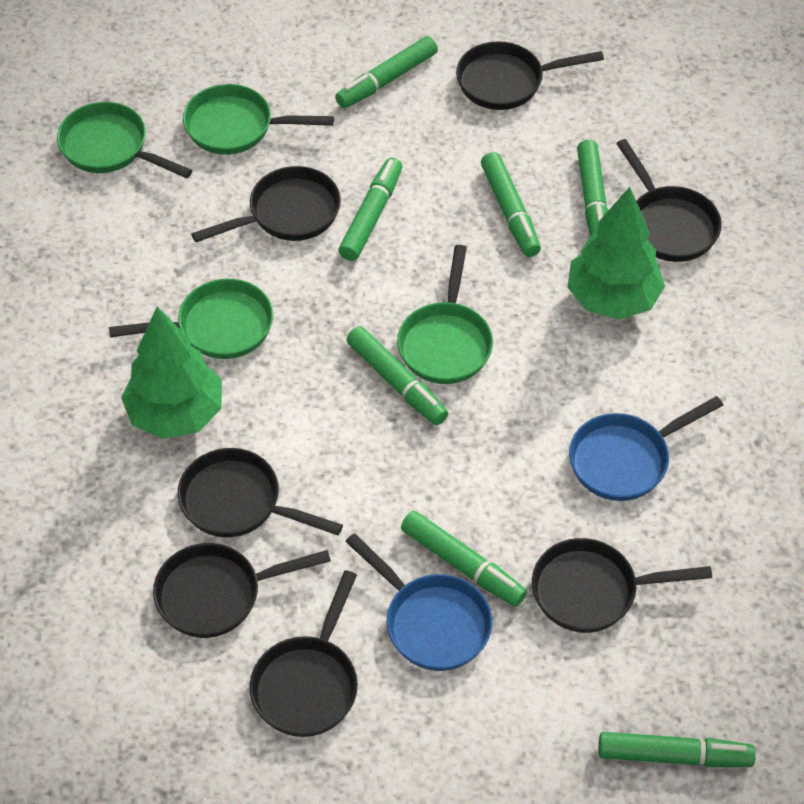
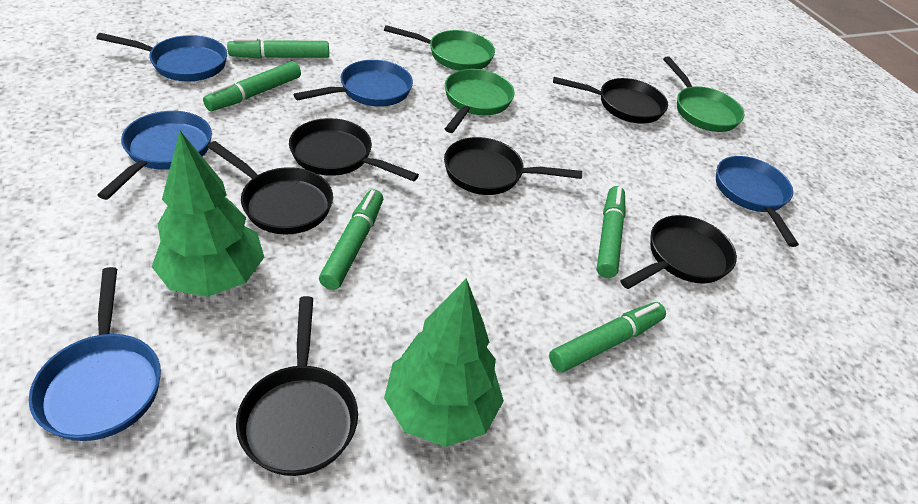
black pan: [153,543,331,638] [178,448,343,538] [191,166,341,242] [250,570,358,737] [456,41,604,110] [532,538,712,633] [616,139,722,262] = 7 -> [208,141,333,234] [236,296,358,476] [289,118,419,182] [444,137,582,195] [553,77,668,124] [620,215,737,289] = 6
blue pan: [345,533,492,671] [569,396,723,501] = 2 -> [29,267,161,441] [96,33,227,81] [97,111,212,200] [294,60,413,107] [716,156,799,247] = 5
green marker: [335,36,438,108] [338,158,402,261] [346,326,448,425] [401,511,527,607] [481,152,541,257] [577,140,608,237] [598,732,756,767] = 7 -> [203,61,301,111] [227,38,329,59] [319,190,383,290] [549,302,666,372] [597,186,626,278] = 5
green pan: [57,102,193,178] [109,279,273,359] [183,84,334,155] [397,245,493,384] = 4 -> [384,25,495,71] [445,69,515,133] [663,56,745,132] = 3

